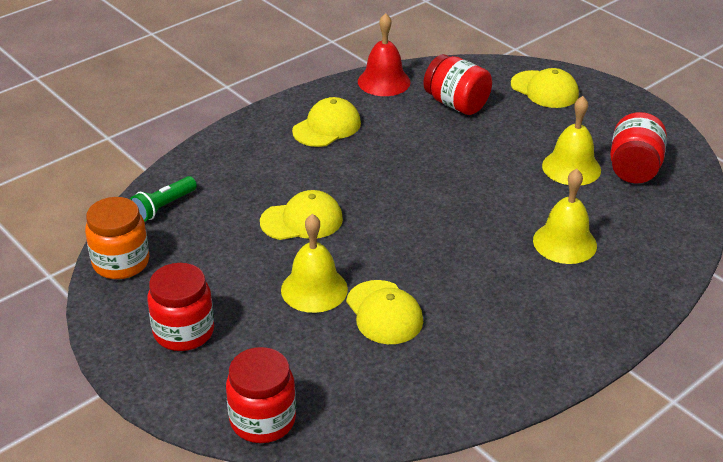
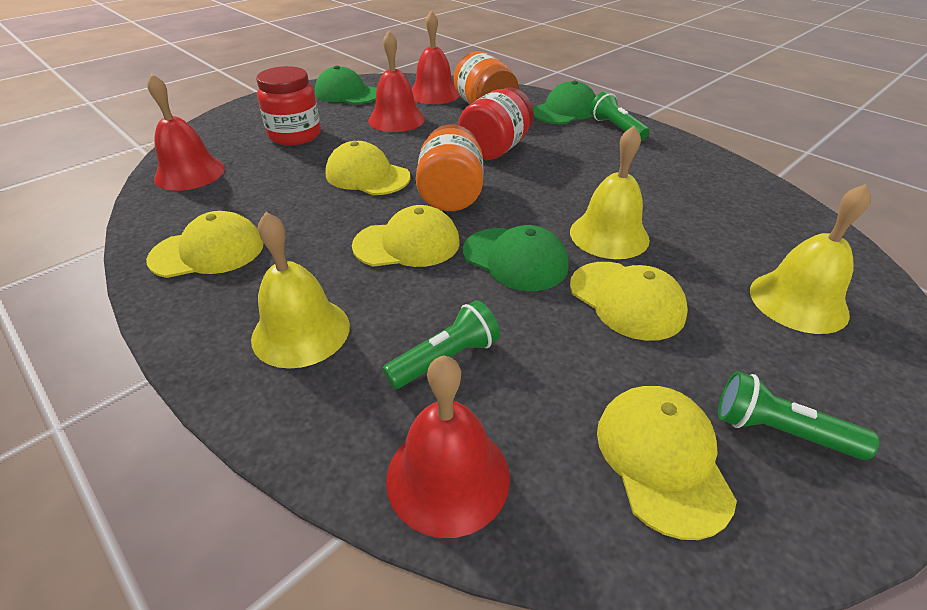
green cap: none = 0 -> [315,65,377,104] [463,225,569,291] [533,81,596,124] = 3
green flashlight: [130,176,197,222] = 1 -> [382,300,500,389] [590,91,649,141] [718,371,879,460] = 3
orange jar: [85,197,149,279] = 1 -> [416,124,483,211] [454,51,519,104] = 2
red bell: [358,13,411,96] = 1 -> [147,73,225,191] [368,31,425,132] [386,355,510,538] [412,10,459,104] = 4
red jar: [147,263,214,351] [226,347,296,443] [423,54,492,115] [610,112,667,184] = 4 -> [256,66,321,145] [458,87,534,160] = 2
yellow cap: [260,190,343,240] [292,97,361,147] [346,280,423,344] [511,68,579,108] = 4 -> [146,211,264,278] [325,141,410,195] [352,205,460,267] [570,262,688,341] [597,386,737,540] = 5

